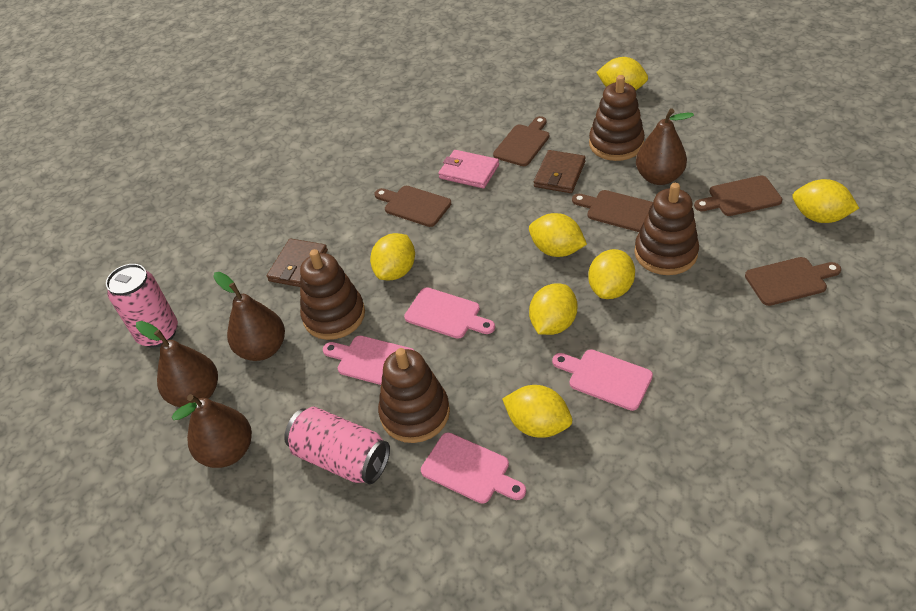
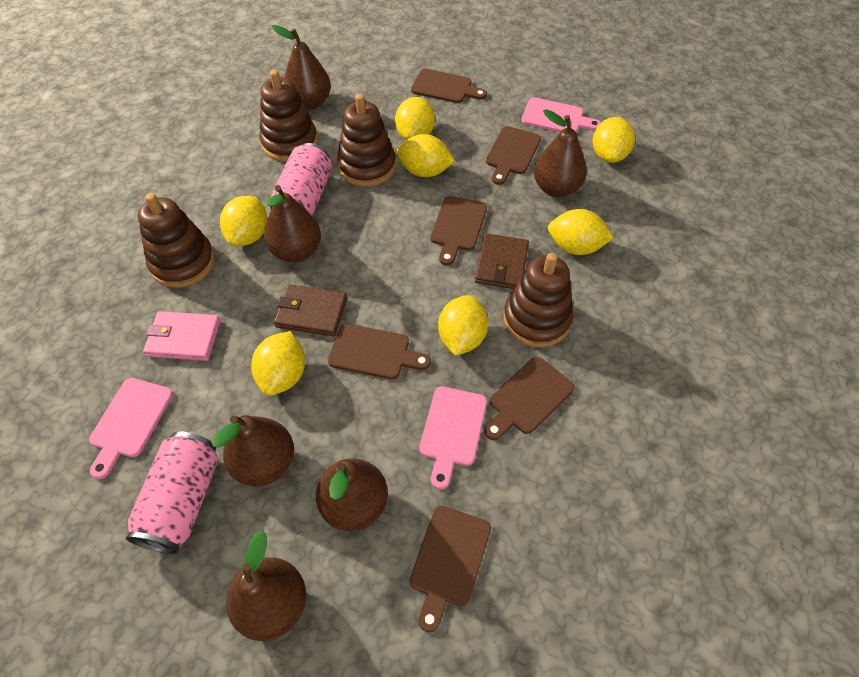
brown cutting board: [374,186,451,227] [493,116,549,166] [572,190,653,232] [694,176,782,216] [745,257,841,306] = 5 -> [328,324,431,380] [410,506,491,633] [411,69,487,103] [431,196,487,266] [484,357,574,440] [486,126,541,185] = 6
brown pear: [136,321,218,407] [172,394,252,468] [213,272,285,361] [636,108,694,185] = 4 -> [212,415,294,487] [226,530,306,641] [264,185,321,262] [272,25,331,110] [316,458,388,531] [534,109,587,197] = 6
pink cutting board: [323,336,415,385] [404,288,495,339] [421,432,526,504] [552,349,653,411] = 4 -> [89,378,173,479] [419,386,487,489] [521,97,601,133] = 3

